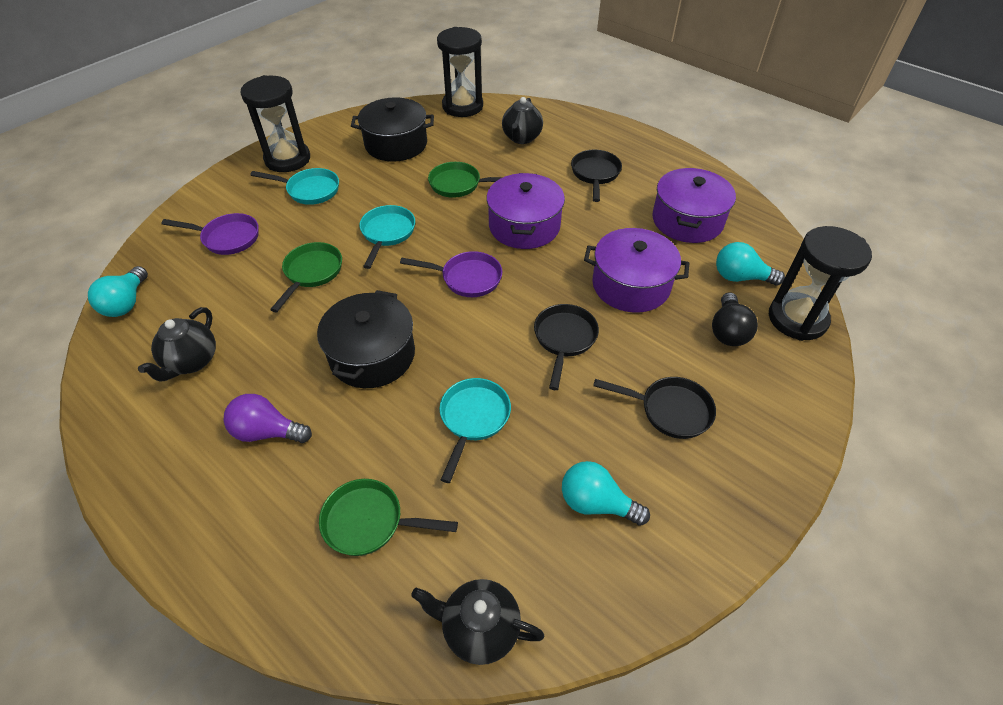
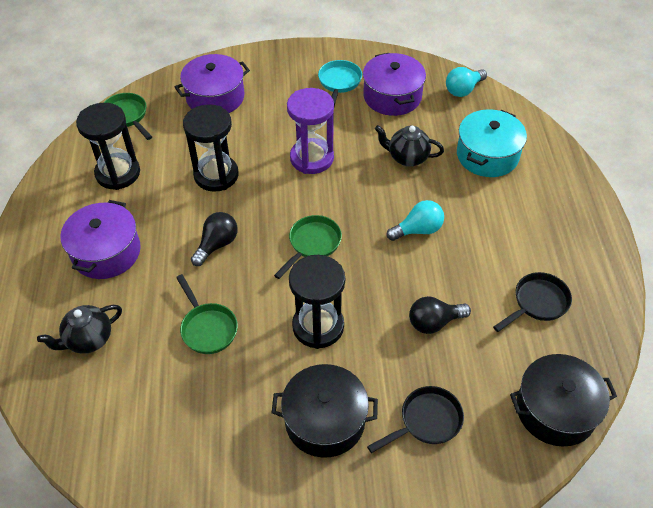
black light bulb: [712,292,758,346] = 1 -> [191,212,238,266] [409,296,471,334] = 2
black pan: [534,304,599,390] [571,150,622,202] [593,377,716,439] = 3 -> [367,386,464,453] [493,272,572,332] = 2
black teapot: [138,307,216,382] [411,579,544,665] [502,97,543,144] = 3 -> [37,305,122,354] [375,125,444,166] = 2
purple hourglass: none = 0 -> [287,88,334,174] = 1
purple light bulb: [224,394,312,443] = 1 -> none = 0
purple pan: [161,213,259,255] [400,251,502,297] = 2 -> none = 0
turquoise light bulb: [88,266,148,317] [562,461,650,526] [716,242,785,286] = 3 -> [387,200,444,241] [446,67,487,97] = 2
turquoise pan: [250,168,339,205] [359,205,415,269] [439,378,511,483] = 3 -> [318,60,362,106] = 1
turquoise pot: none = 0 -> [457,109,527,177] = 1

